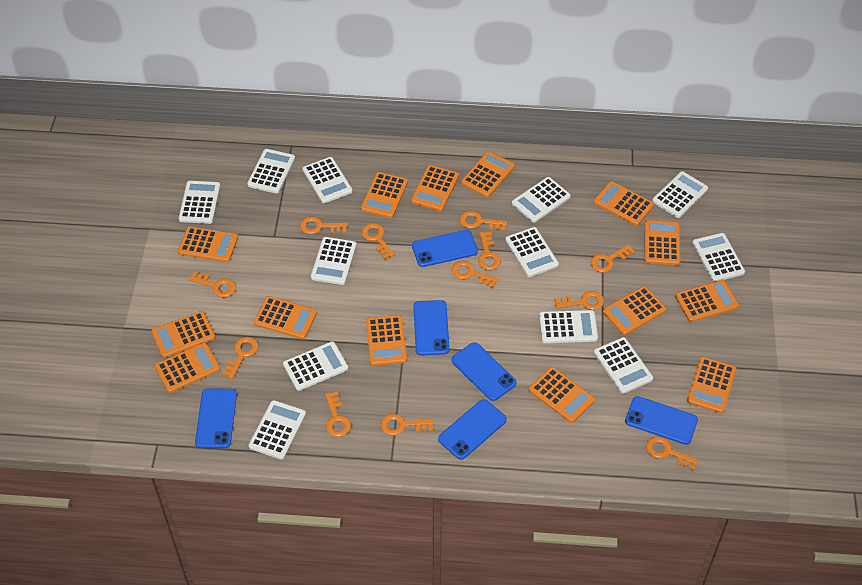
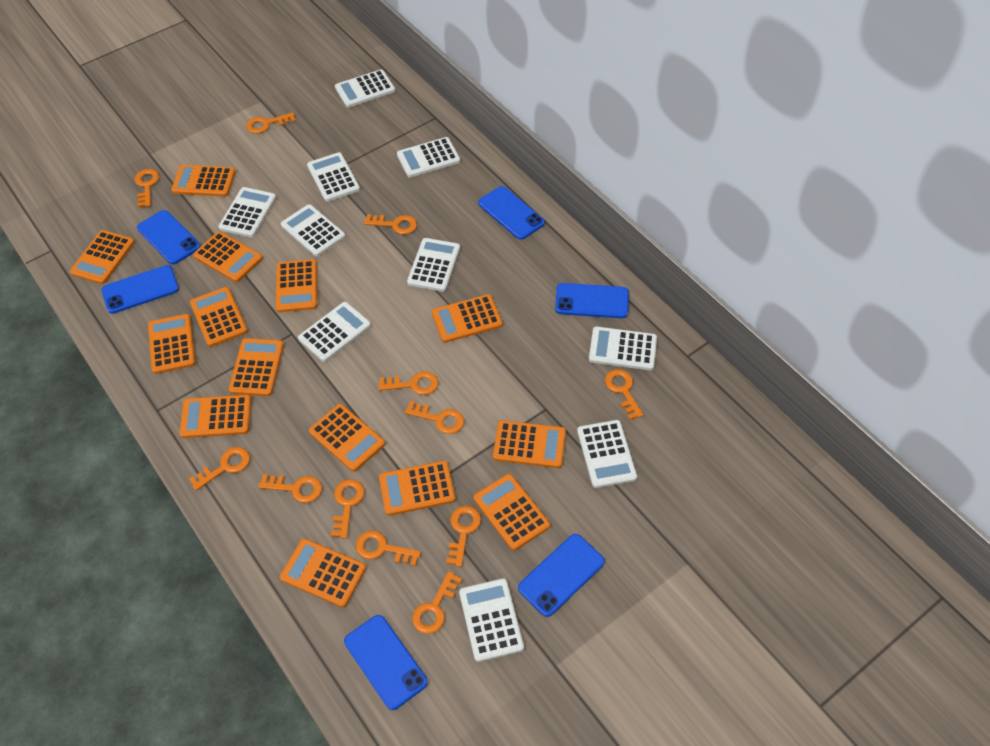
white calculator: [179,181,221,224] [247,149,295,194] [249,400,306,460] [283,341,348,391] [302,157,353,203] [311,237,357,285] [505,227,559,277] [512,177,571,222] [539,310,598,343] [594,337,653,394] [652,171,708,218] [692,233,745,282] = 12 -> [218,187,276,238] [281,204,345,257] [298,302,371,362] [307,152,360,202] [335,69,395,108] [397,137,460,178] [407,238,460,292] [459,578,524,662] [577,420,637,488] [589,327,657,370] = 10

